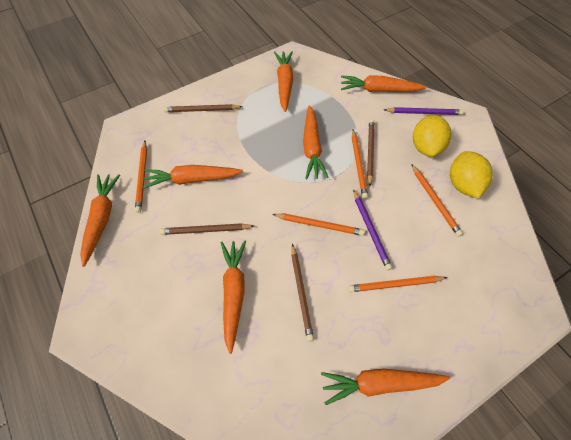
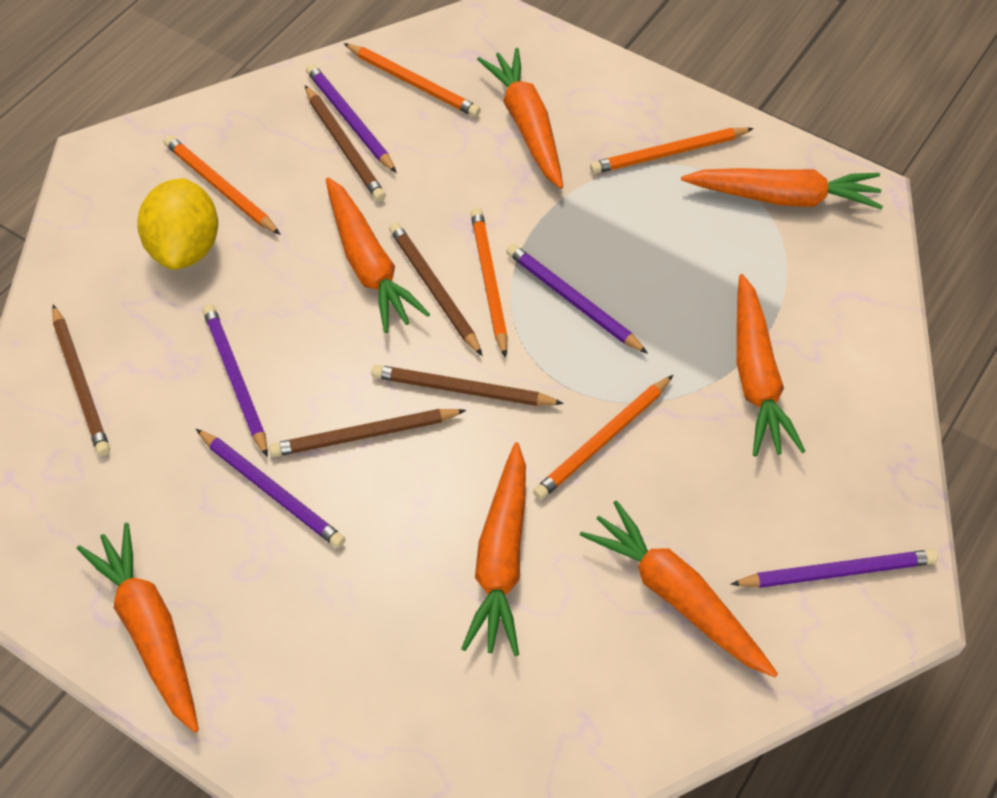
brown pencil: [160,223,254,235] [164,104,242,112] [291,244,314,341] [367,119,375,186] = 4 -> [52,305,110,456] [269,409,466,457] [305,85,386,201] [371,365,564,406] [389,222,483,356] = 5
purple pencil: [353,189,392,270] [384,107,464,115] = 2 -> [196,429,345,548] [203,304,268,457] [306,64,397,173] [506,244,648,354] [730,549,938,588] = 5
yellow lemon: [413,115,452,157] [450,151,493,199] = 2 -> [137,178,218,270] = 1

